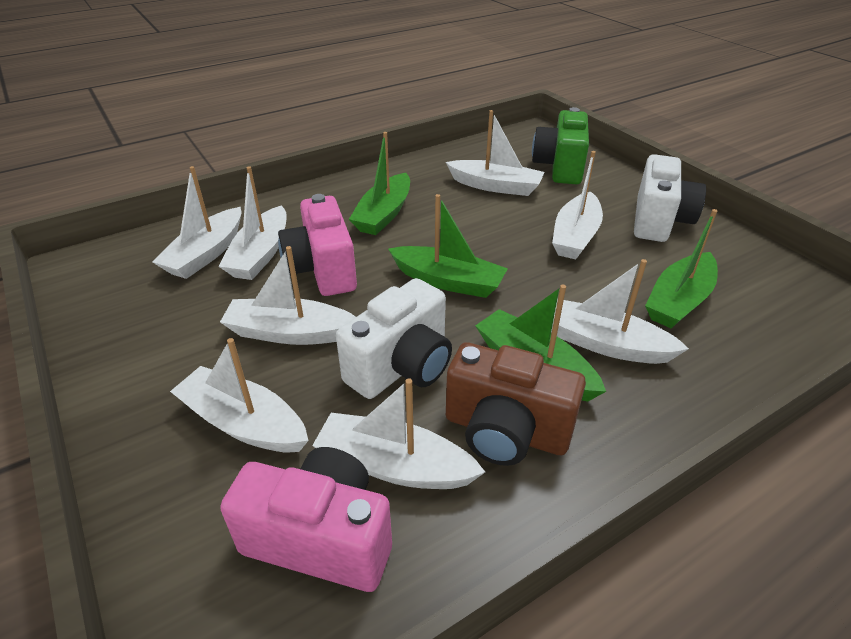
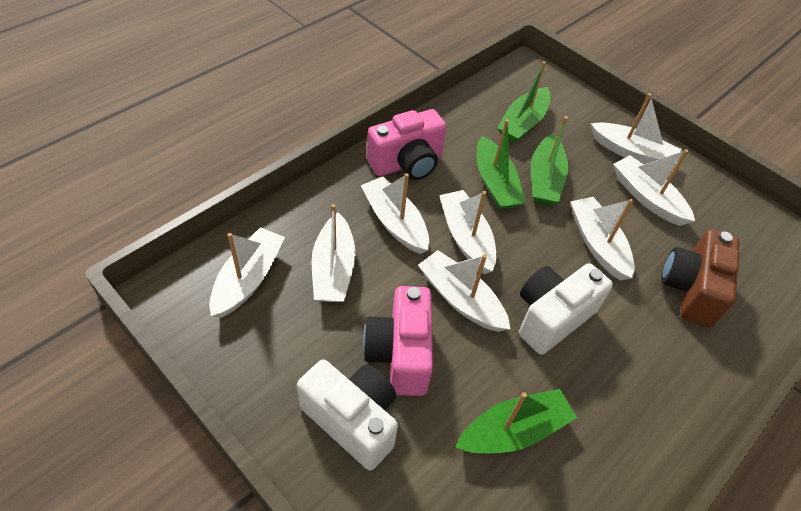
green camera: [532,107,589,184] = 1 -> none = 0

